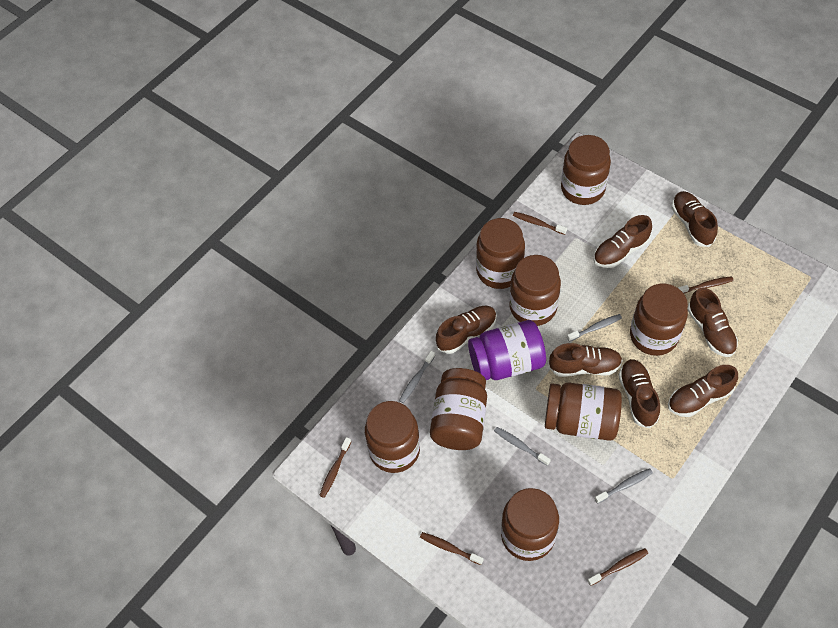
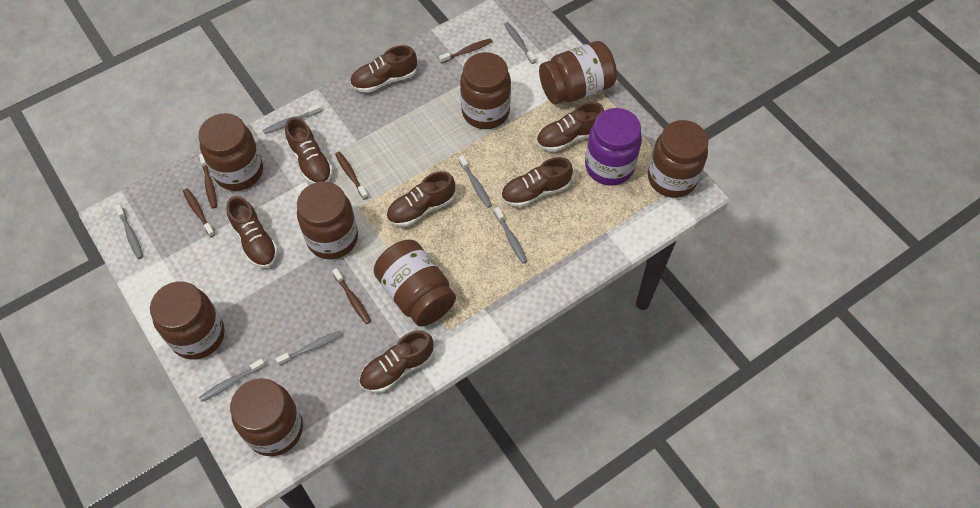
grey toothbrush: [399,351,435,403] [494,427,551,466] [567,314,622,342] [595,468,653,504] = 4 -> [115,204,143,259] [199,359,265,402] [263,104,321,134] [275,330,343,365] [459,155,492,208] [494,207,527,264] [504,22,536,64] = 7

